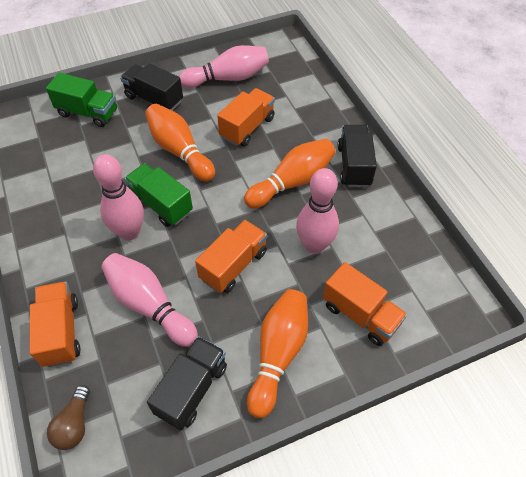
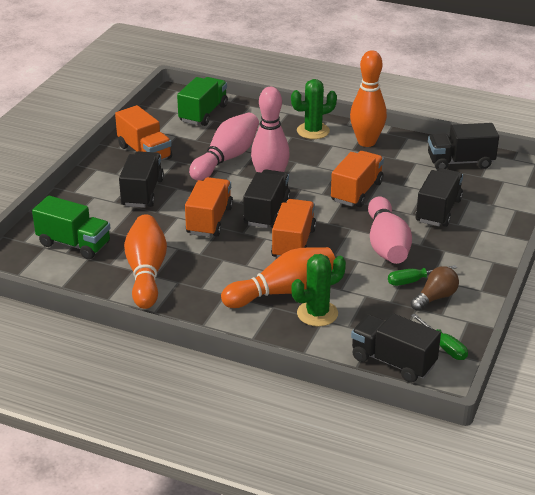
black truck: [120,63,183,111] [147,336,227,430] [338,125,377,187] = 3 -> [119,151,164,208] [243,169,290,228] [351,313,441,383] [415,168,463,227] [428,123,499,169] = 5
green cactus: none = 0 -> [291,79,337,139] [291,254,346,327] = 2
green screwdriver: none = 0 -> [388,265,457,286] [411,313,468,360] = 2
pink bowling pin: [93,154,144,241] [101,253,198,347] [179,45,269,88] [296,168,339,254] = 4 -> [189,113,259,181] [251,87,290,173] [368,196,412,264] = 3

